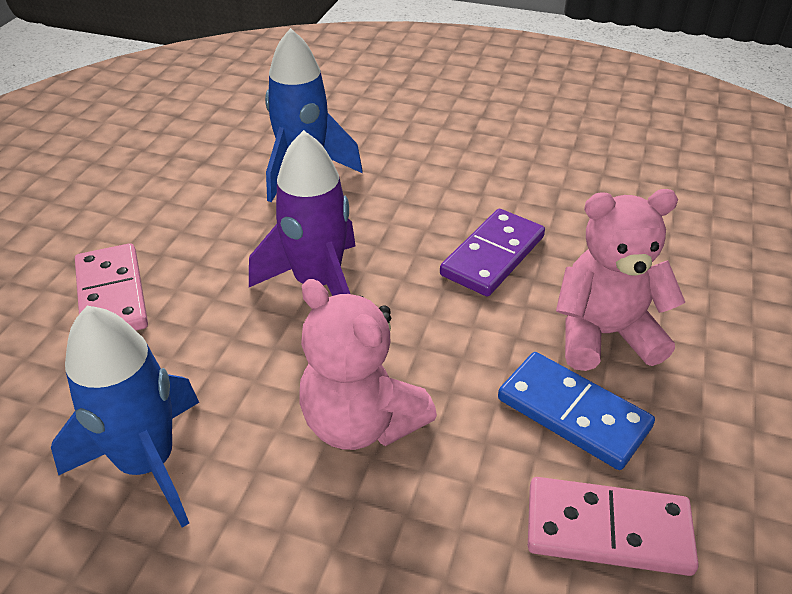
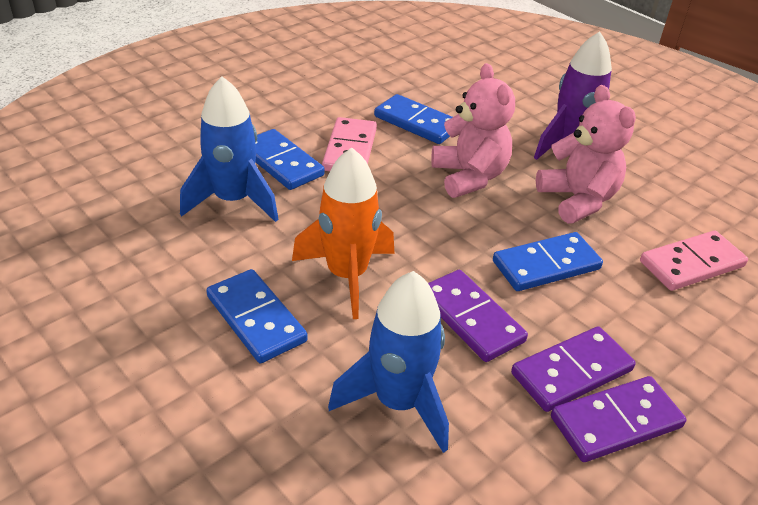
blue domino: [498,352,655,470] = 1 -> [206,269,308,363] [255,129,325,190] [374,94,452,144] [493,232,603,291] = 4
orange rocket: none = 0 -> [292,147,395,319] = 1
purple domino: [440,209,545,296] = 1 -> [428,270,528,362] [511,326,636,412] [551,376,686,462] = 3

